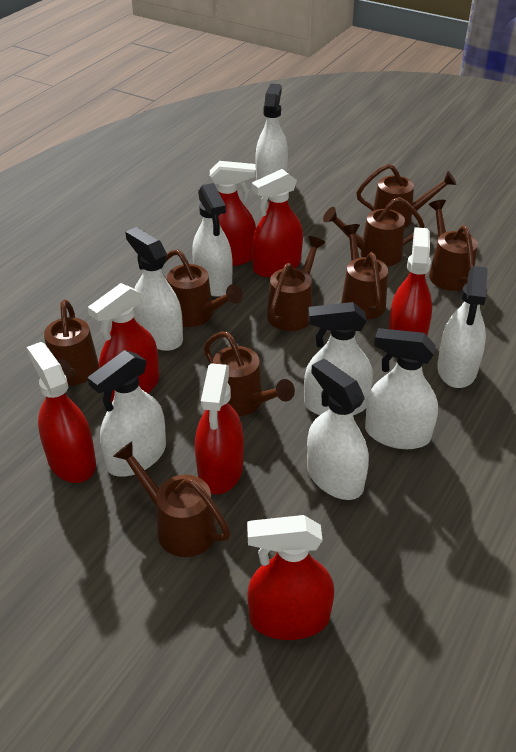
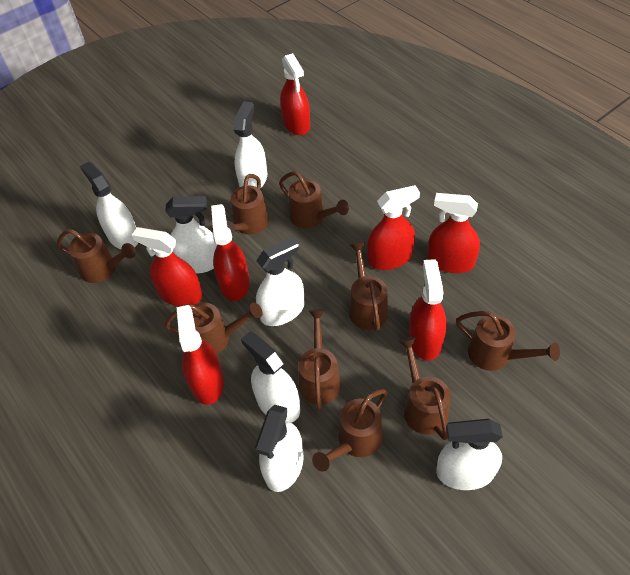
white spray bottle: [87,350,166,476] [125,227,183,351] [192,183,233,297] [256,83,288,180] [304,302,373,415] [307,359,369,500] [365,328,438,449] [437,266,488,388] = 8 -> [80,162,138,249] [165,196,218,274] [233,102,267,187] [241,332,300,423] [255,405,304,492] [256,237,305,326] [436,419,503,490] = 7

